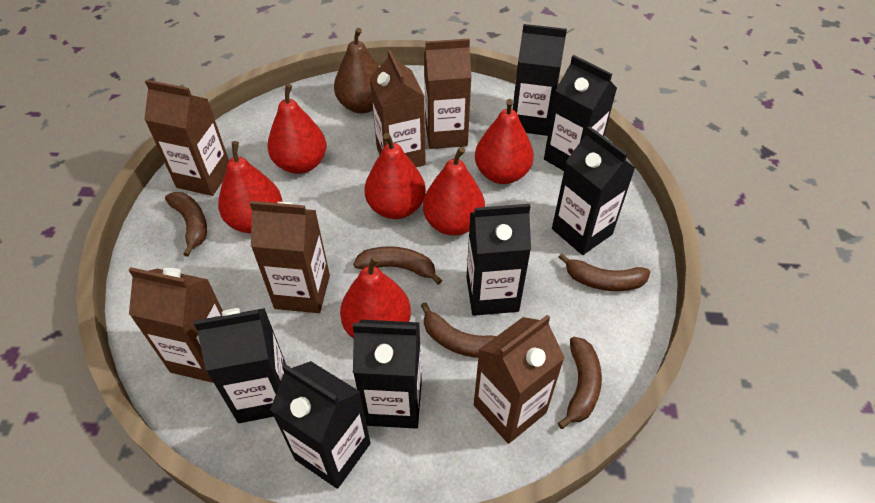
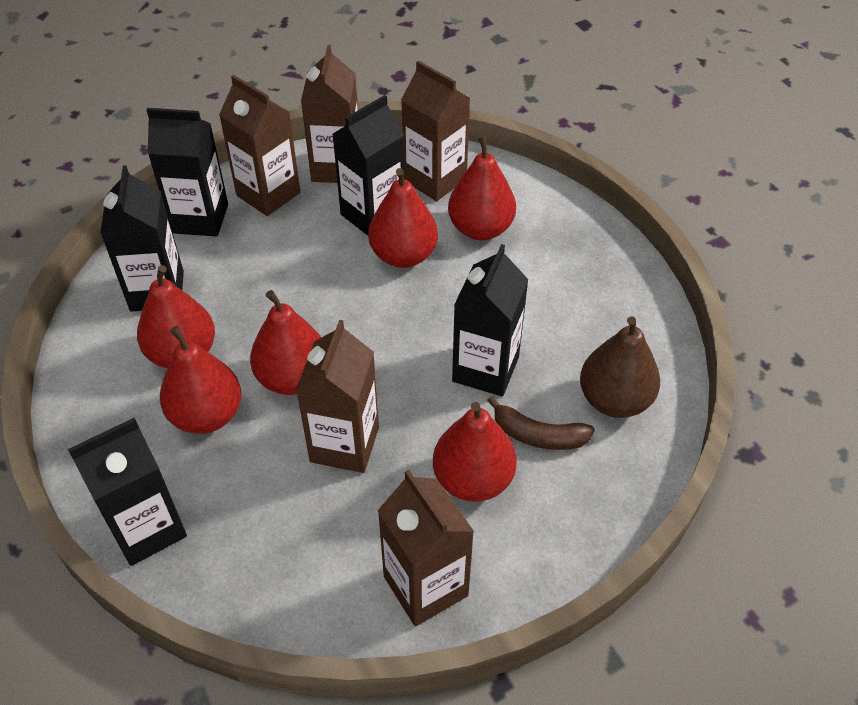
black carton: [194,308,286,423] [270,361,370,489] [353,320,422,428] [466,204,531,316] [513,24,567,136] [544,55,617,171] [552,126,635,255] = 7 -> [68,418,187,566] [100,165,184,312] [147,108,228,237] [333,95,405,236] [452,244,529,396] = 5
brown banana: [165,192,207,257] [353,246,442,285] [421,302,496,358] [558,337,602,429] [559,253,650,291] = 5 -> [487,396,595,450] = 1
brown carton: [129,267,223,383] [144,80,229,196] [250,201,330,313] [370,50,426,167] [424,39,472,149] [474,315,565,444] = 6 -> [219,75,300,216] [296,320,379,473] [301,45,358,183] [378,470,474,626] [401,60,470,201] = 5

